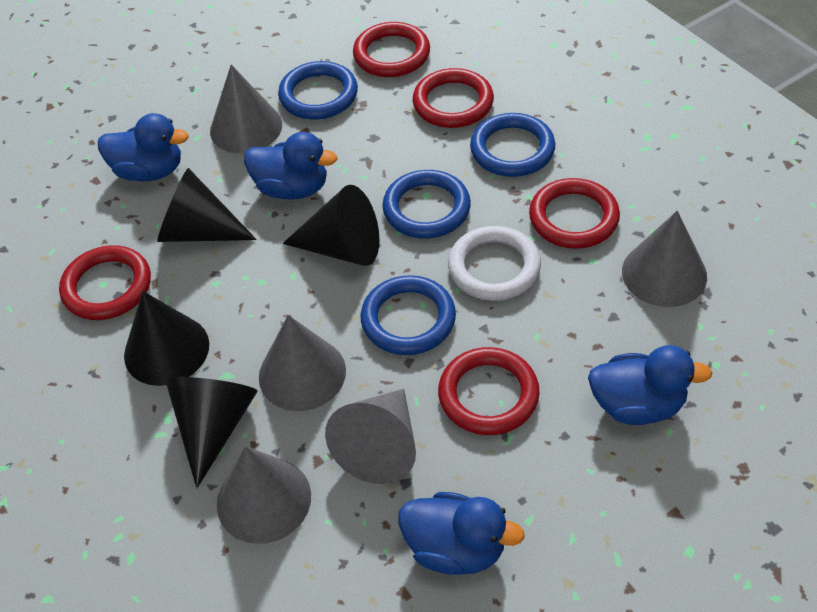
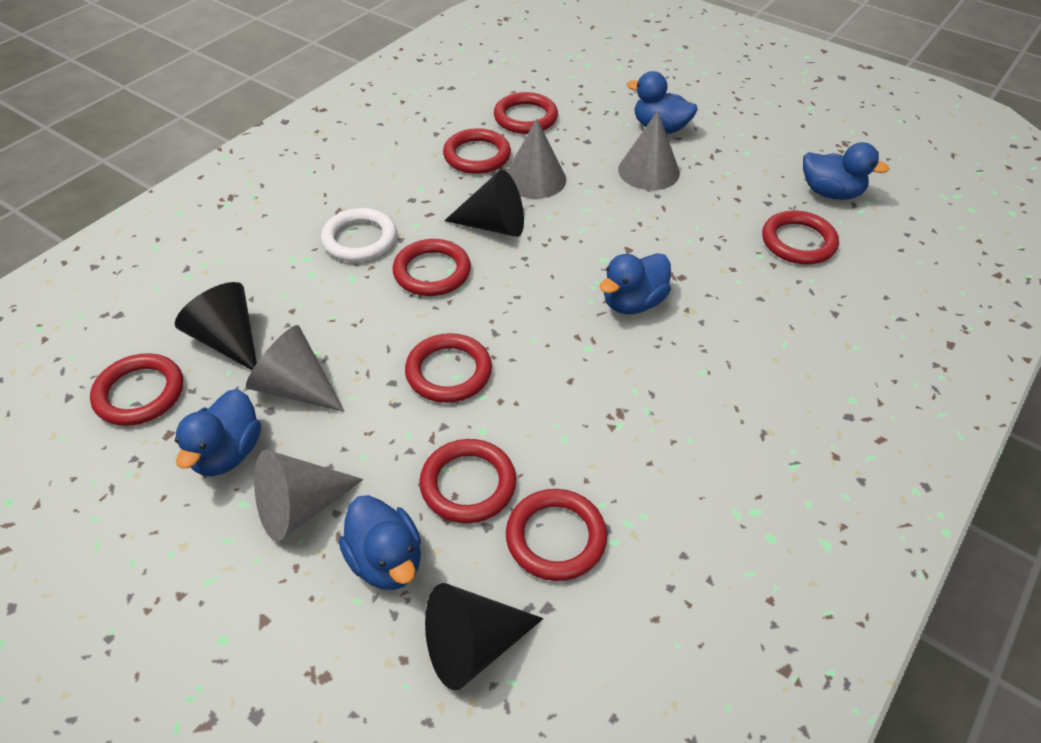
black cone: [124,291,209,386] [157,168,256,242] [165,377,258,488] [283,185,379,266] = 4 -> [175,282,257,370] [425,583,543,690] [444,170,524,237] = 3
blue duck: [98,113,189,181] [244,132,337,200] [398,492,525,575] [588,345,712,425] = 4 -> [175,389,261,476] [339,495,421,590] [600,253,671,314] [627,71,697,134] [803,142,890,200] = 5
blue ring: [278,61,358,120] [361,275,456,355] [383,170,471,239] [470,113,555,177] = 4 -> none = 0
grey cone: [210,65,282,154] [217,446,311,544] [259,315,346,411] [325,389,416,484] [622,211,707,307] = 5 -> [246,325,345,412] [254,450,363,541] [507,119,566,199] [618,111,680,190] = 4
red ring: [59,245,151,320] [353,22,430,77] [413,68,494,128] [438,347,540,435] [529,178,620,249] = 5 -> [90,353,183,426] [392,239,471,296] [405,333,492,403] [419,439,516,523] [443,128,511,174] [494,92,558,134] [506,489,607,581] [762,210,839,264] = 8

